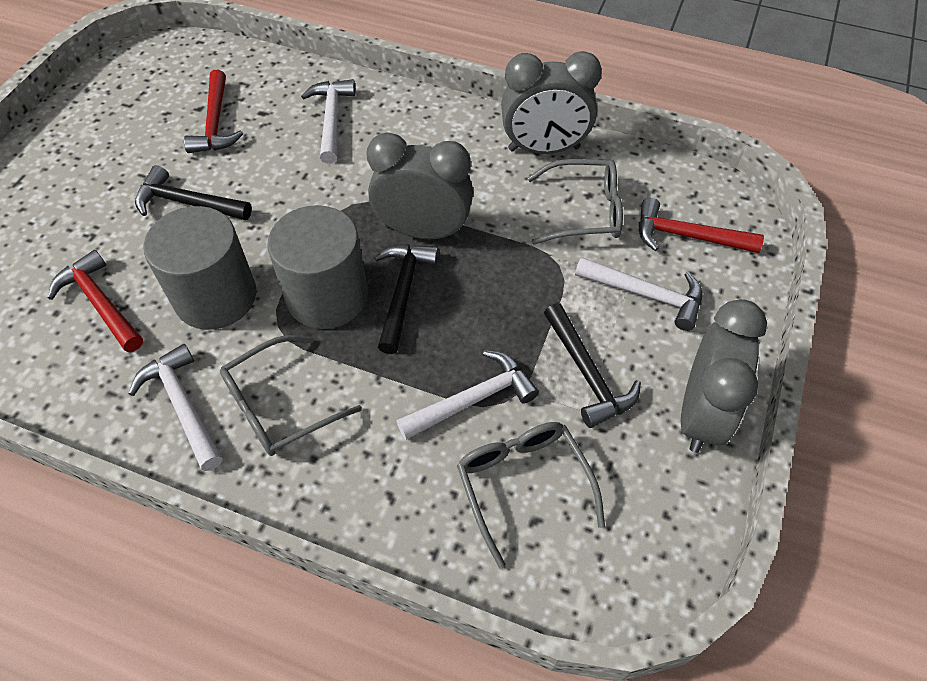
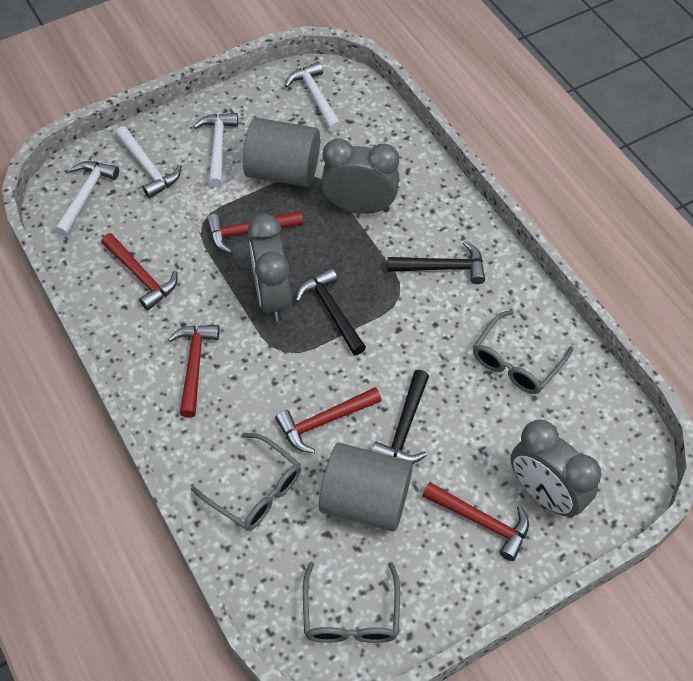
red hammer: [48,250,143,352] [184,70,243,153] [639,197,764,253] = 3 -> [101,233,178,310] [168,325,220,418] [206,210,303,254] [275,387,382,453] [422,482,529,561] = 5

